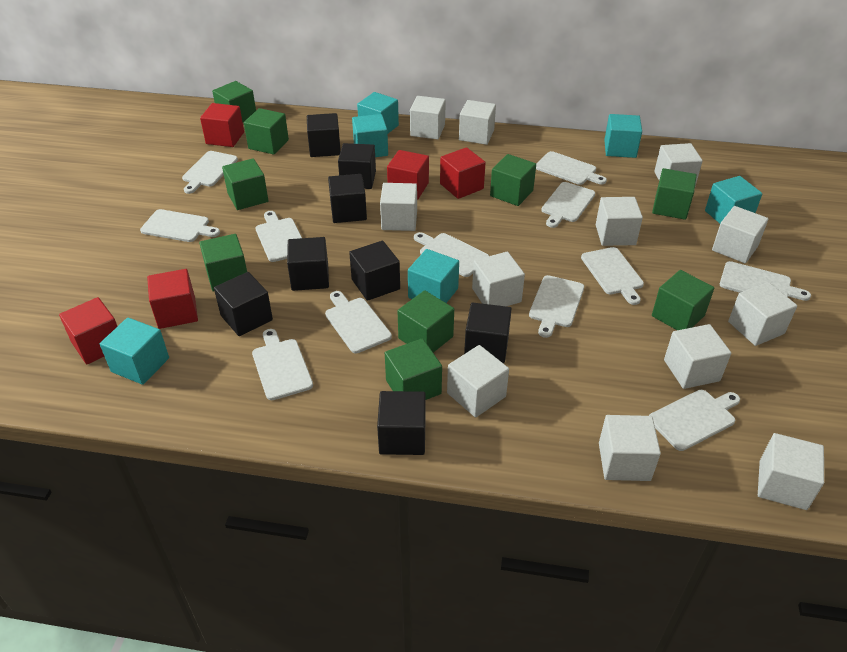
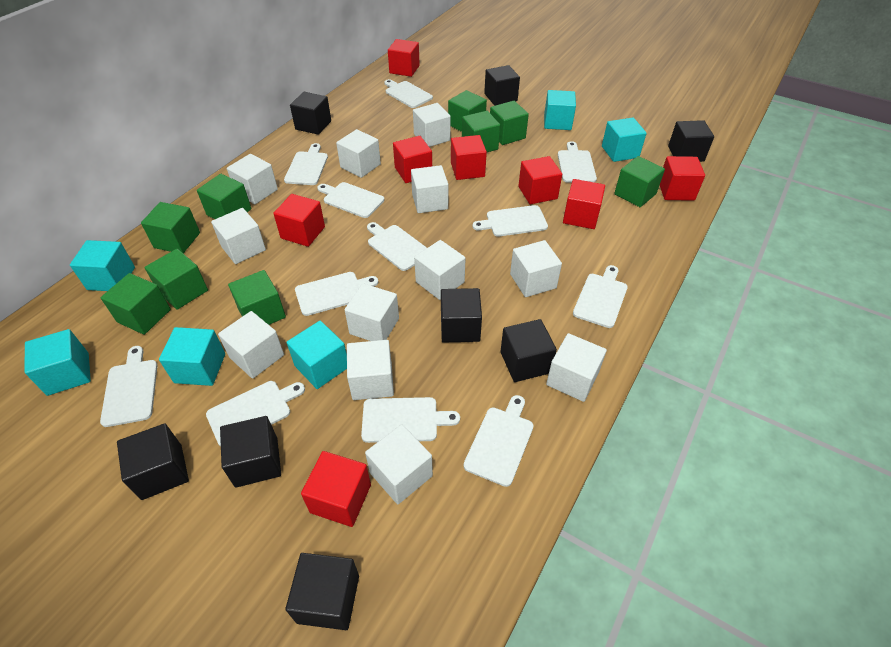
red cube: [59,297,117,364] [147,269,198,329] [200,103,244,147] [387,150,429,200] [440,147,486,199] = 5 -> [273,194,325,247] [301,451,371,527] [388,39,420,77] [393,136,432,183] [451,135,487,180] [518,156,562,204] [563,179,605,229] [660,156,705,201] = 8

